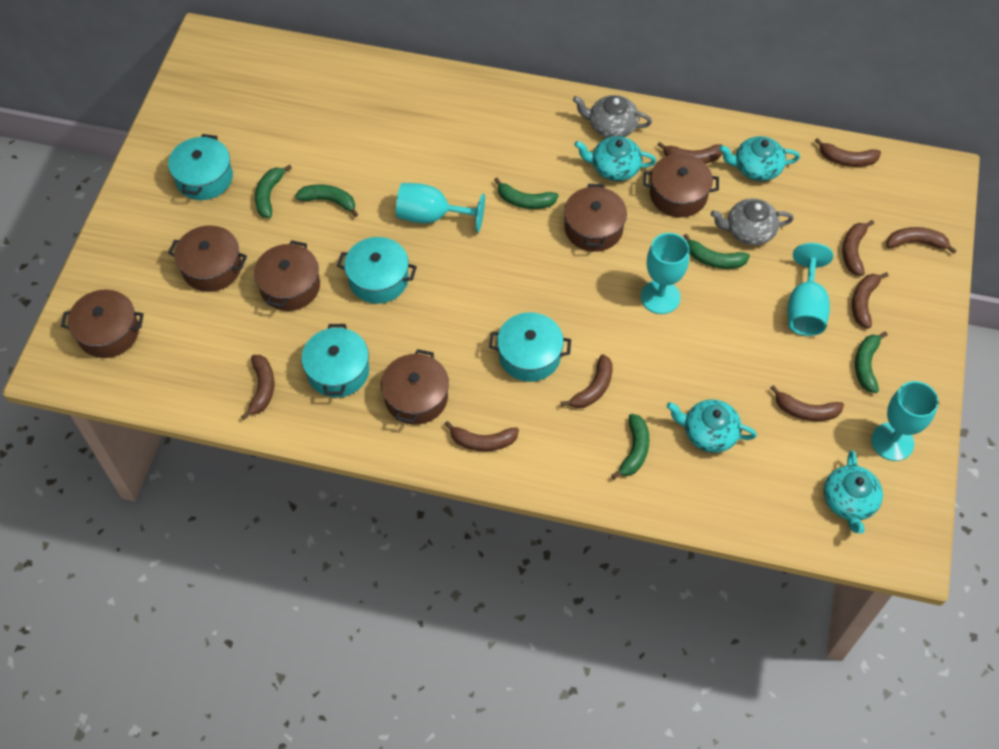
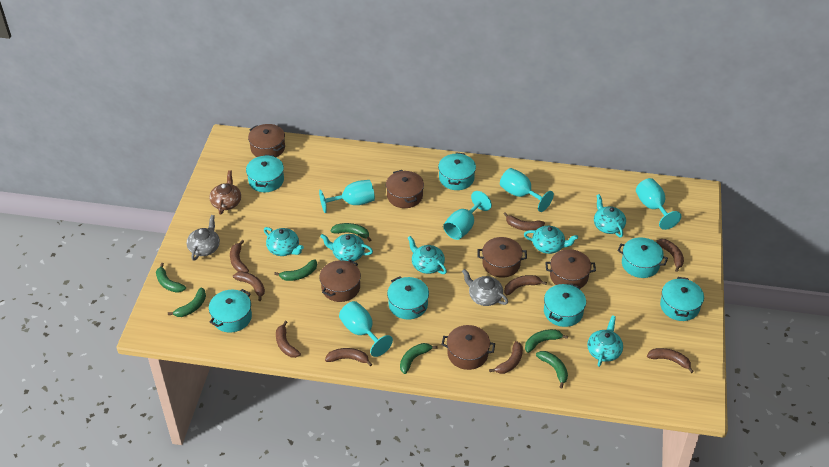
brown teapot: none = 0 -> [209,170,241,215] = 1
green banana: [255,165,292,218] [295,184,358,217] [494,178,559,209] [611,414,650,479] [683,234,750,269] [855,331,888,393] = 6 -> [156,263,186,293] [168,288,206,317] [274,259,317,281] [330,223,371,242] [400,343,438,374] [525,329,568,353] [536,351,568,388] = 7
turquoise goblet: [396,183,485,232] [641,233,689,314] [787,243,833,336] [871,381,939,461] = 4 -> [319,180,375,213] [339,301,393,357] [443,191,492,240] [500,168,554,212] [636,178,681,230] = 5
turquoise pot: [168,134,233,200] [301,324,369,398] [337,237,417,304] [489,312,571,382] = 4 -> [209,289,252,333] [246,155,284,192] [387,276,429,319] [438,152,476,190] [544,283,586,327] [618,237,668,278] [660,277,704,321] = 7
turquoise teapot: [574,136,656,181] [667,399,757,453] [719,136,800,181] [824,450,883,534] = 4 -> [264,227,304,256] [320,234,373,261] [408,236,447,274] [524,226,578,254] [587,315,623,367] [594,194,626,237] = 6

